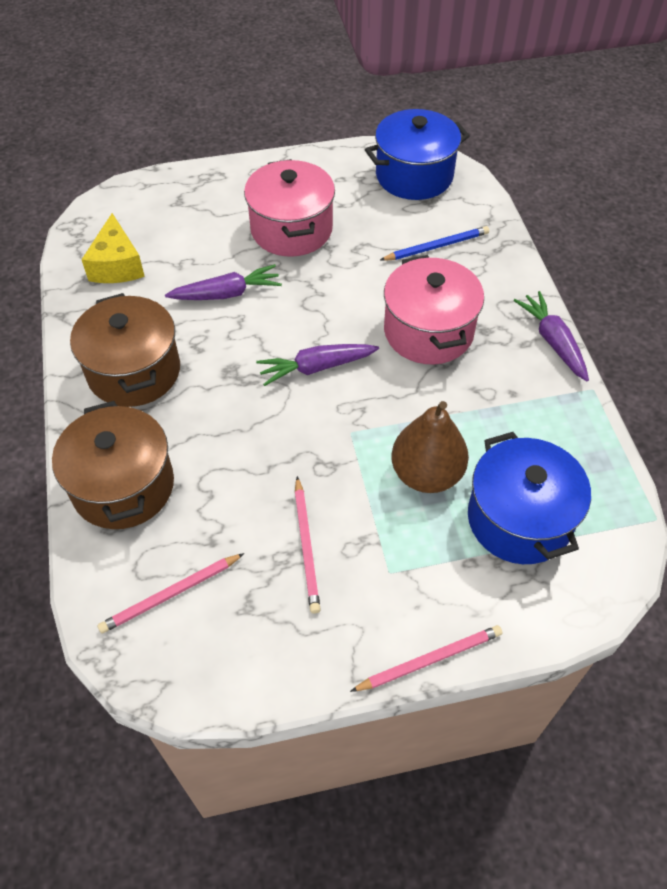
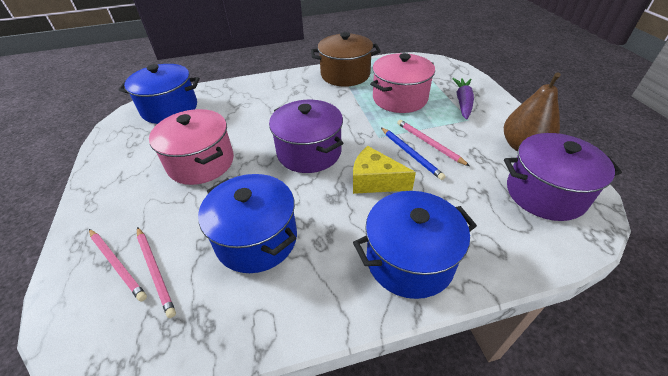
blue pot: [365,109,470,200] [468,432,591,564] = 2 -> [118,64,200,124] [198,174,297,273] [353,191,477,299] = 3
brown pot: [52,401,174,529] [70,293,180,407] = 2 -> [311,32,381,87] = 1
purple carrot: [165,264,282,300] [256,344,379,386] [513,291,589,381] = 3 -> [452,78,474,119] = 1
purple pot: none = 0 -> [269,100,343,173] [504,133,622,221] = 2

